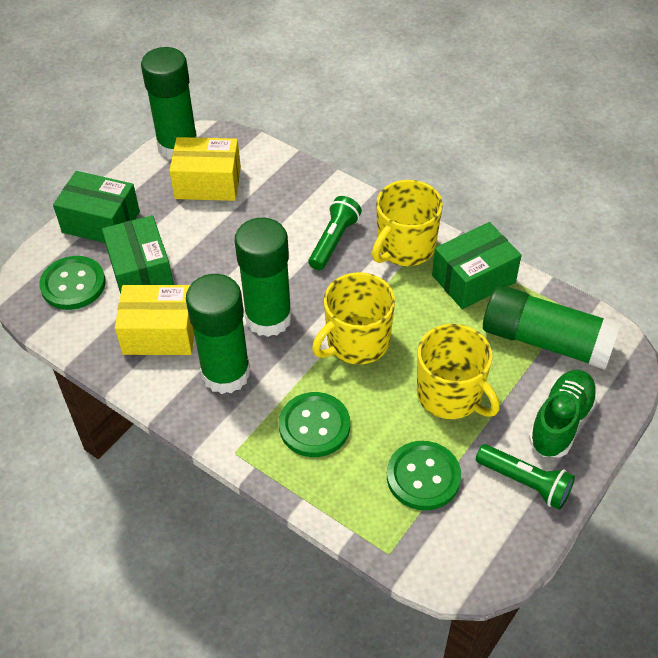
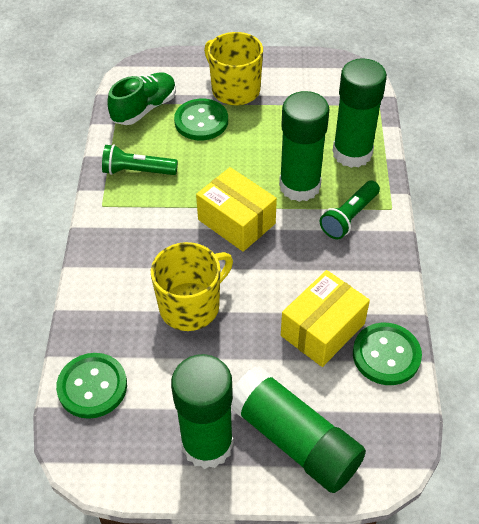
green box: [53,171,140,243] [102,215,174,294] [432,222,522,309] = 3 -> none = 0
yellow mug: [312,272,395,365] [372,180,443,266] [417,324,500,419] = 3 -> [151,242,233,331] [204,32,263,105] = 2

